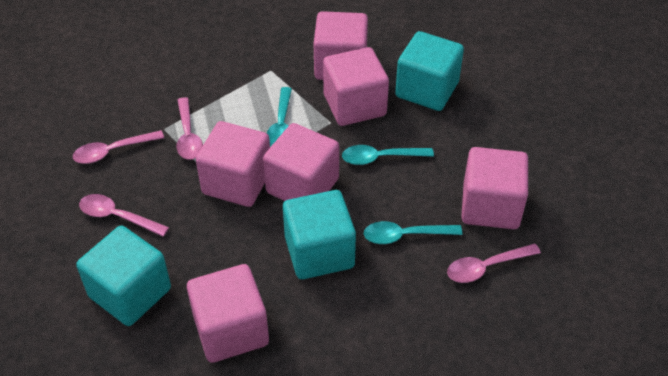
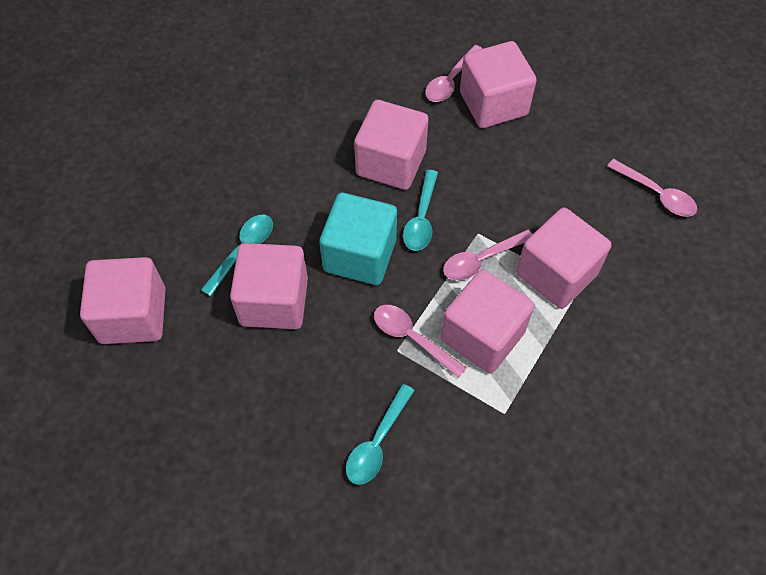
turquoise cube: [76,226,171,326] [283,190,356,279] [395,31,464,111] = 3 -> [319,193,397,285] = 1

